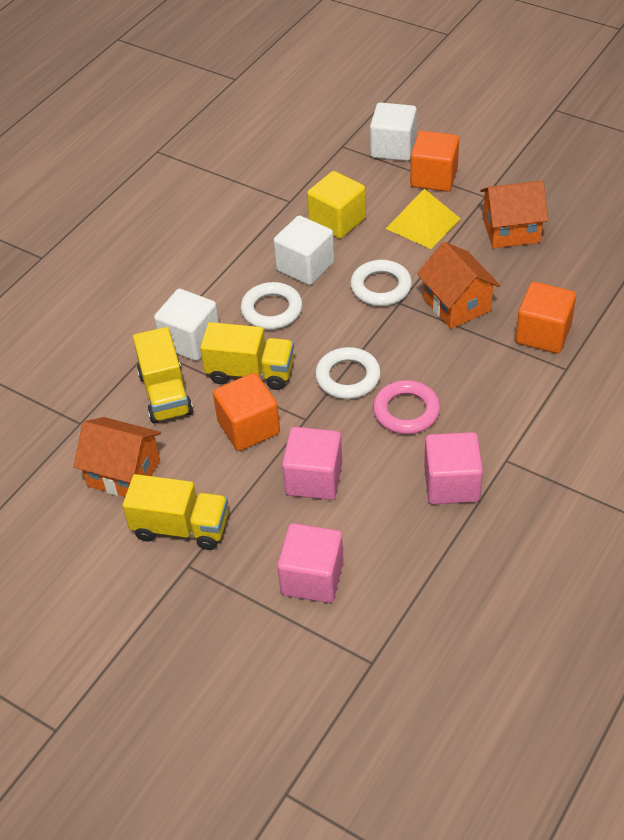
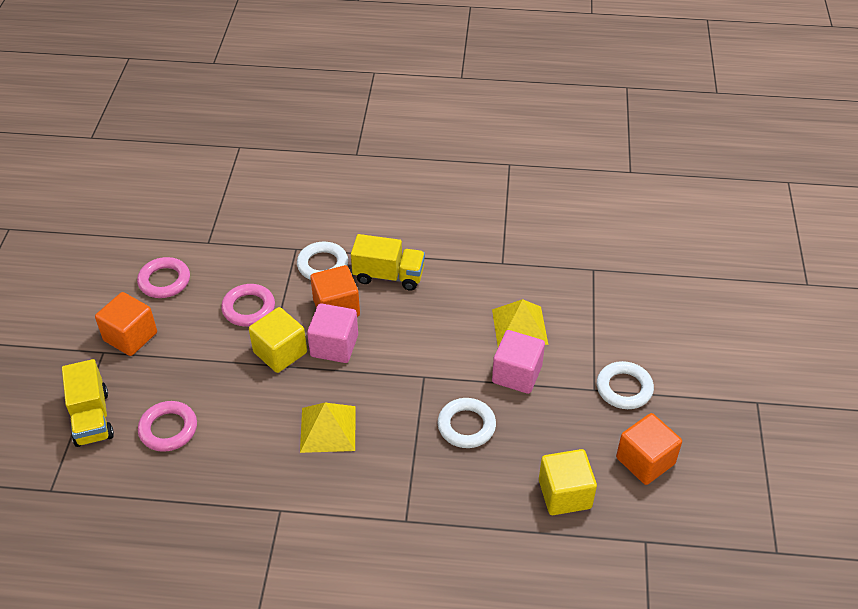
orange house: [73,417,161,497] [417,242,500,329] [480,180,548,248] = 3 -> none = 0
pink cube: [277,523,344,603] [282,427,342,500] [424,432,483,504] = 3 -> [307,303,358,363] [492,330,545,394] = 2
pink ring: [373,380,440,434] = 1 -> [137,257,190,298] [138,401,197,452] [221,284,275,326] = 3
white cube: [154,289,219,361] [273,215,334,285] [370,102,417,161] = 3 -> none = 0
yellow cube: [307,171,366,239] = 1 -> [249,307,307,373] [539,449,597,515] = 2
yellow pyramid: [386,189,461,249] = 1 -> [300,403,356,453] [492,299,548,347] = 2
yellow truck: [122,474,228,550] [133,327,193,423] [200,322,294,390] = 3 -> [62,359,114,447] [351,234,425,291] = 2

